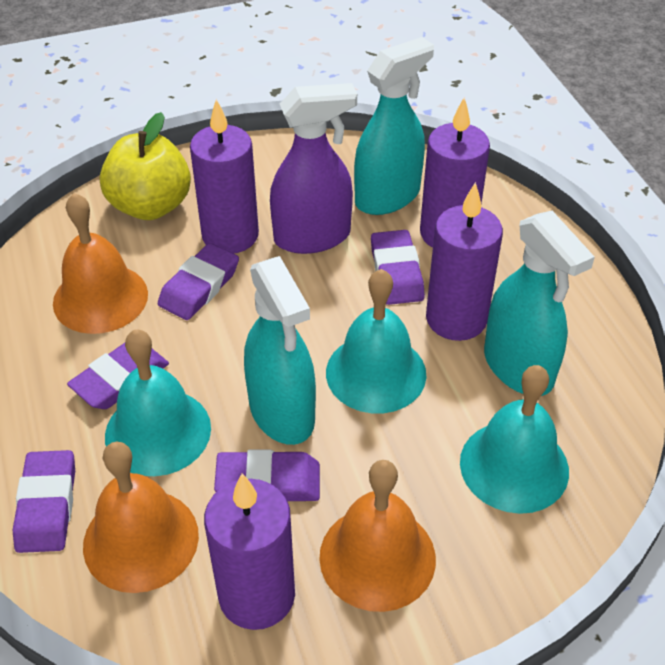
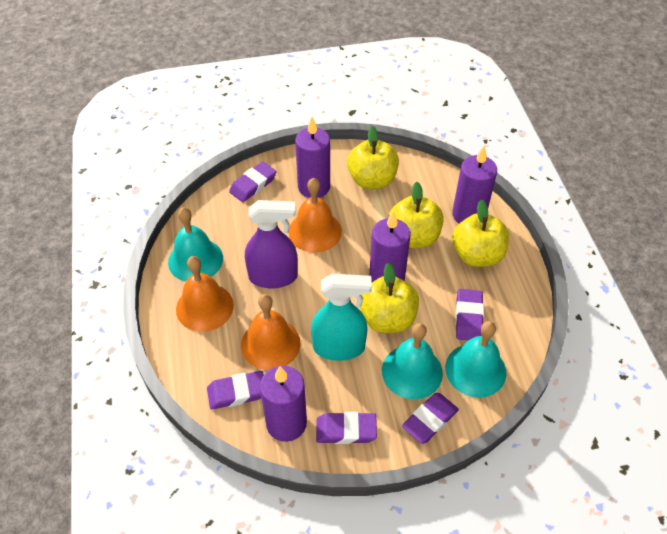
turquoise spray bottle: [244,256,316,445] [354,37,434,215] [484,211,595,396] = 3 -> [311,274,372,361] = 1
yellow apple: [100,112,191,220] = 1 -> [347,126,399,189] [360,262,419,333] [388,182,444,248] [452,200,509,267] = 4

